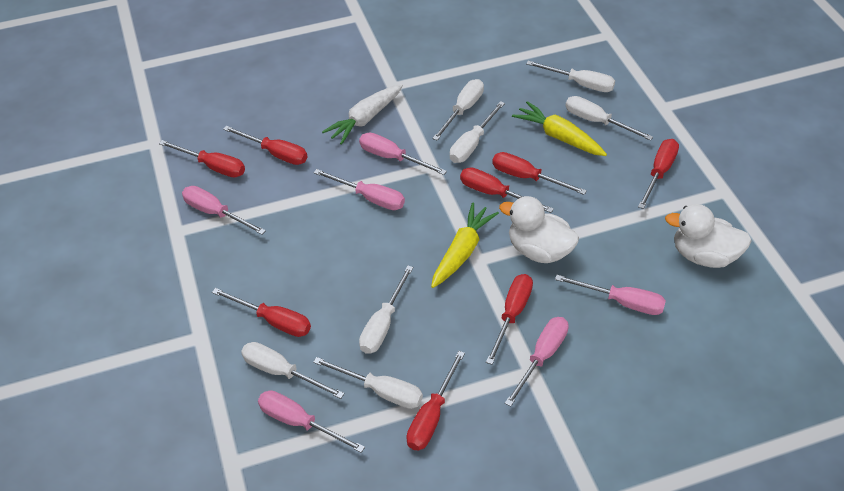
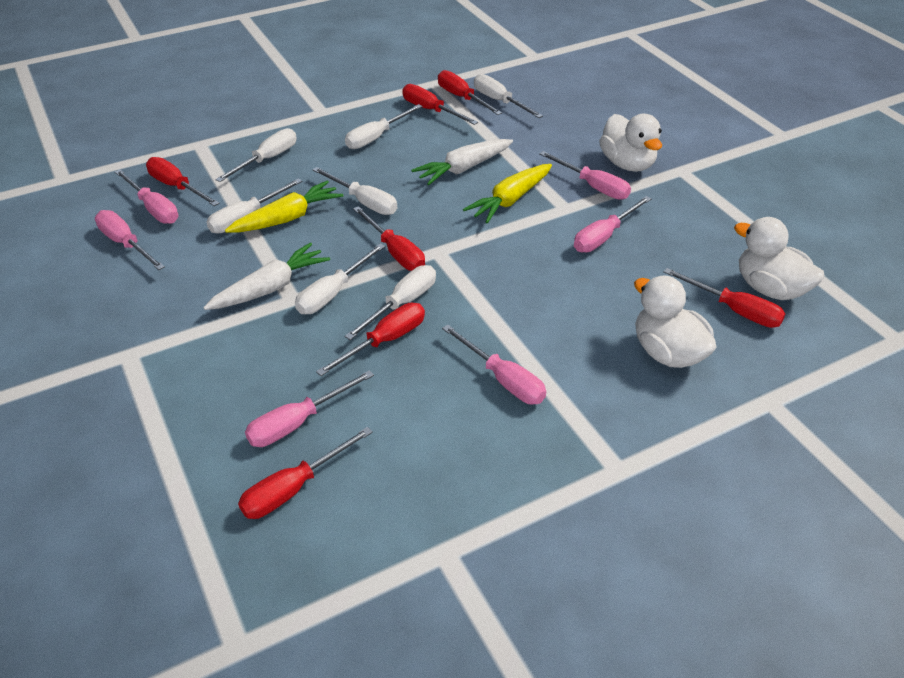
red screwdriver: [159,140,245,177] [212,288,311,337] [223,126,307,165] [406,351,465,451] [460,168,554,213] [486,274,533,365] [492,152,587,195] [638,139,679,209] = 8 -> [146,157,219,206] [238,427,373,519] [316,303,425,376] [353,206,425,271] [402,84,478,125] [438,70,502,115] [663,268,785,328] = 7
white carrot: [322,84,403,145] = 1 -> [203,242,330,310] [411,139,513,185] = 2
white duck: [499,196,579,263] [665,204,752,268] = 2 -> [599,114,662,172] [634,276,717,368] [734,217,825,300] = 3

